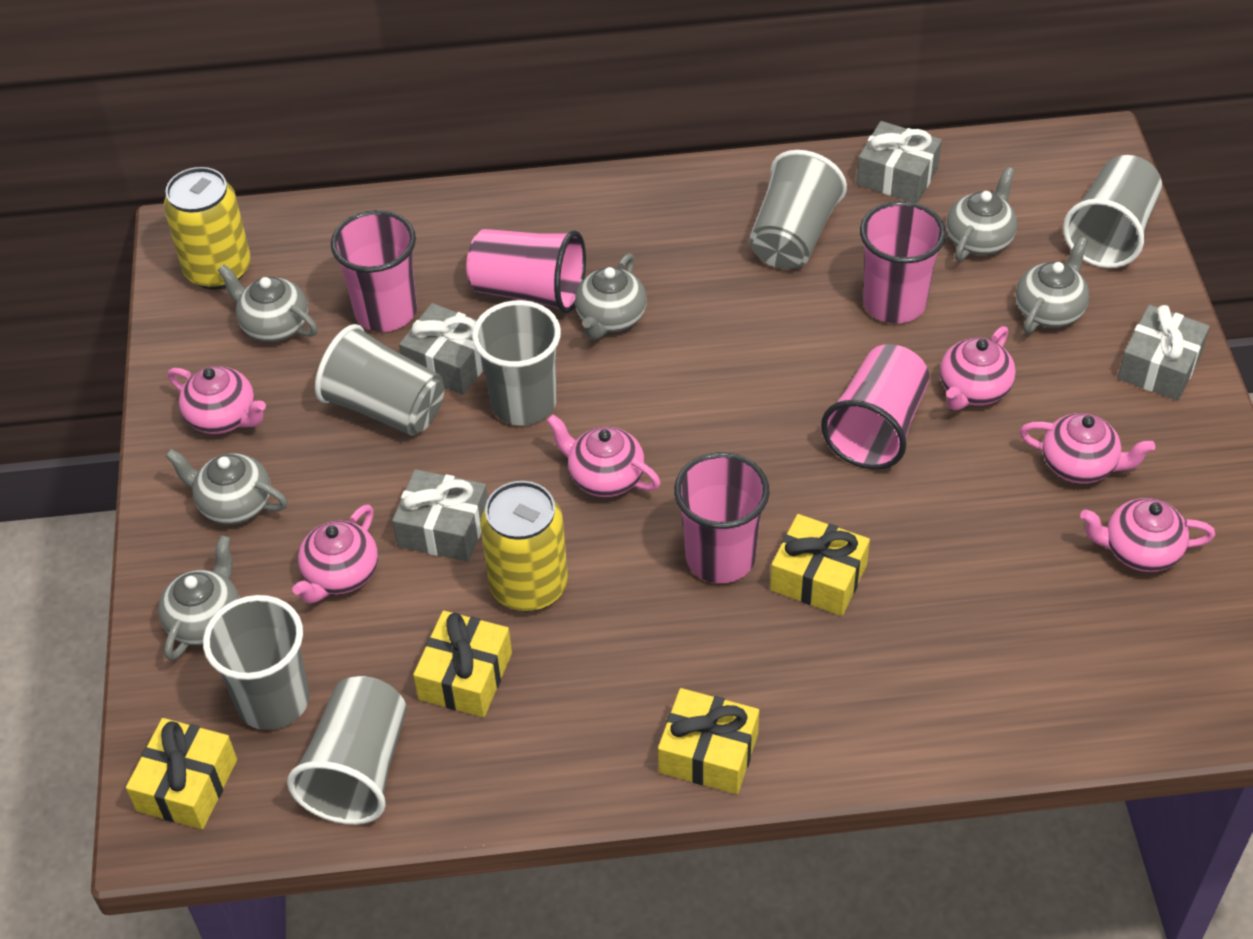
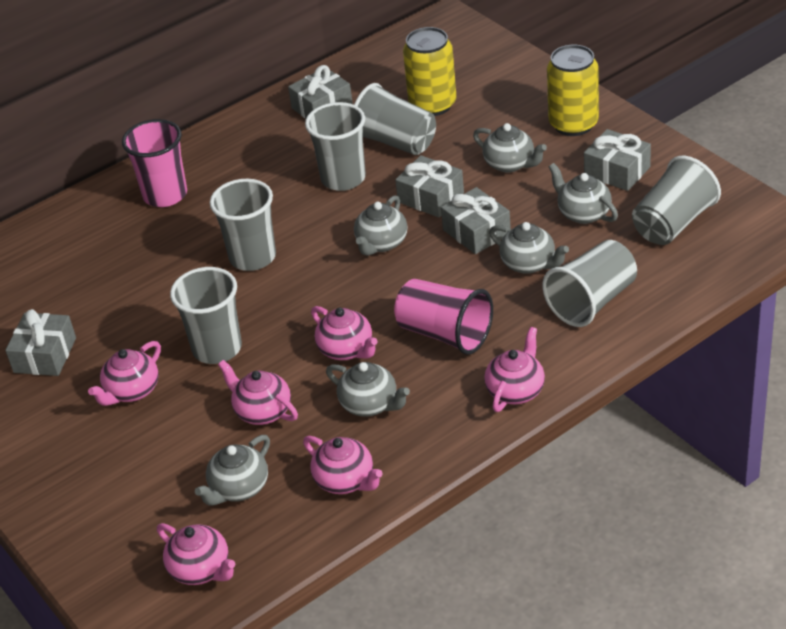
grey gift: [392,469,488,562] [399,303,484,395] [856,121,942,203] [1118,305,1210,401] = 4 -> [5,309,76,376] [288,65,353,118] [395,155,464,218] [441,187,511,254] [584,129,651,191] = 5
pink cup: [331,210,417,332] [466,229,586,313] [674,452,769,583] [821,344,930,470] [860,201,946,324] = 5 -> [122,119,187,207] [394,279,493,355] = 2
yellow gift: [126,718,237,829] [413,611,512,717] [658,688,759,794] [770,514,870,616] = 4 -> none = 0

